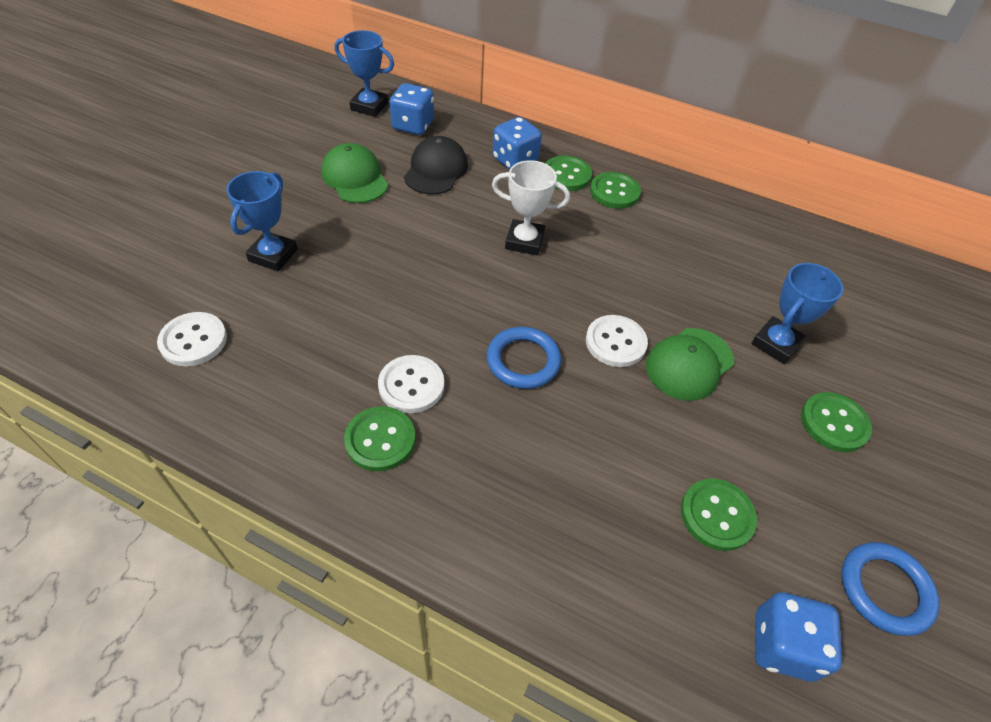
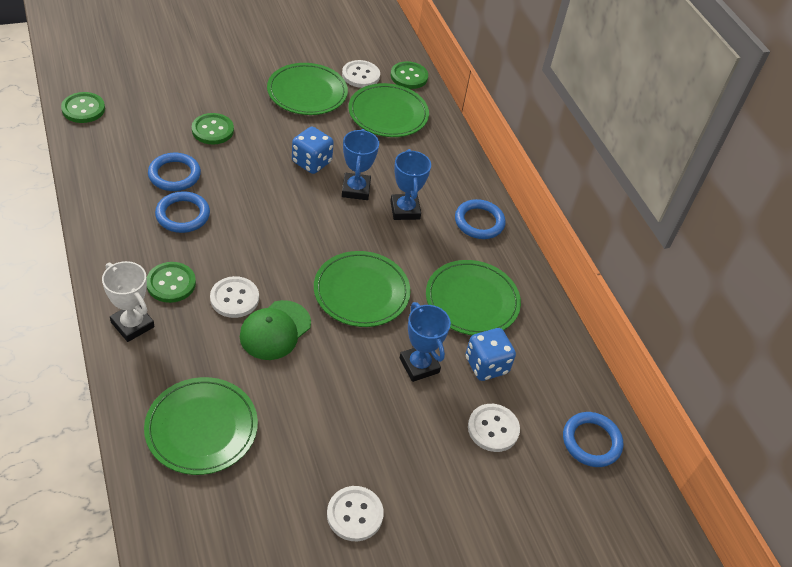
black cap: [404,136,468,194] = 1 -> none = 0
blue dice: [390,83,434,135] [493,117,542,170] [755,592,842,682] = 3 -> [292,127,334,174] [465,328,516,381] = 2
blue ring: [487,327,561,389] [841,542,940,636] = 2 -> [148,153,201,191] [155,191,210,233] [455,199,506,239] [563,412,623,467] = 4
green button: [344,406,415,471] [545,156,592,191] [590,172,641,209] [681,478,757,551] [801,392,872,452] = 5 -> [61,92,105,123] [147,262,196,303] [192,113,234,144] [391,61,428,89] = 4
green cap: [321,143,388,203] [646,328,734,401] = 2 -> [240,300,311,360] = 1
green plate: none = 0 -> [144,377,258,475] [267,63,348,115] [314,251,410,327] [348,83,429,137] [426,260,521,335] = 5
white button: [157,312,227,366] [378,355,444,413] [586,315,648,367] = 3 -> [210,276,259,318] [327,486,384,541] [342,60,380,88] [468,404,520,452] = 4

